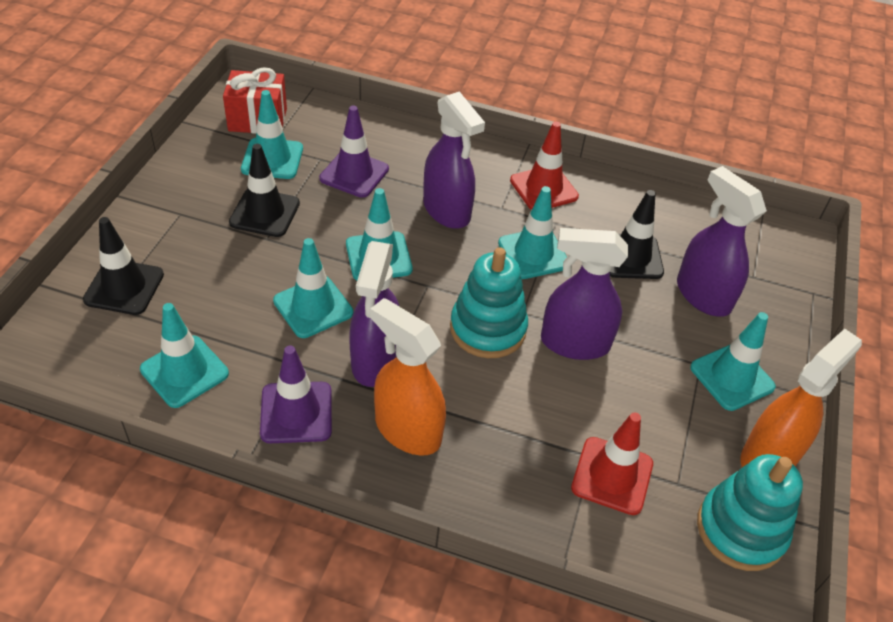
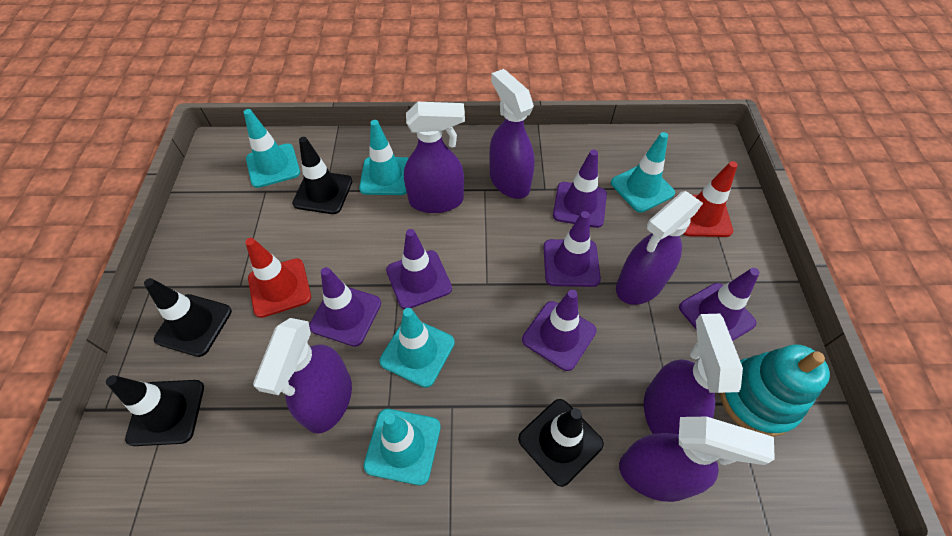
black traffic cone: [83,217,164,315] [229,144,300,237] [610,190,664,279] = 3 -> [106,375,204,446] [144,278,232,357] [292,137,352,214] [518,399,604,487] = 4
orange spray bottle: [370,298,446,456] [740,329,862,467] = 2 -> none = 0
purple spray bottle: [349,241,400,387] [423,91,485,229] [541,228,628,360] [677,166,767,317] = 4 -> [253,318,352,433] [404,102,465,213] [489,69,534,199] [616,191,703,305] [619,417,775,502] [644,314,743,434] = 6
purple traffic cone: [260,346,332,443] [319,106,389,198] = 2 -> [309,267,381,347] [386,229,452,309] [522,290,597,371] [543,211,601,287] [553,150,607,228] [679,268,760,341] = 6
red gift: [223,67,287,134] = 1 -> none = 0
turquoise stacking toy: [450,247,528,358] [697,454,803,571] = 2 -> [720,345,830,437] = 1
turquoise traffic cone: [140,303,229,408] [241,90,303,179] [273,238,353,338] [346,188,413,280] [498,186,567,279] [690,312,776,411] = 6 -> [244,109,300,188] [359,120,409,195] [364,409,441,485] [379,308,455,388] [611,132,675,213] = 5

